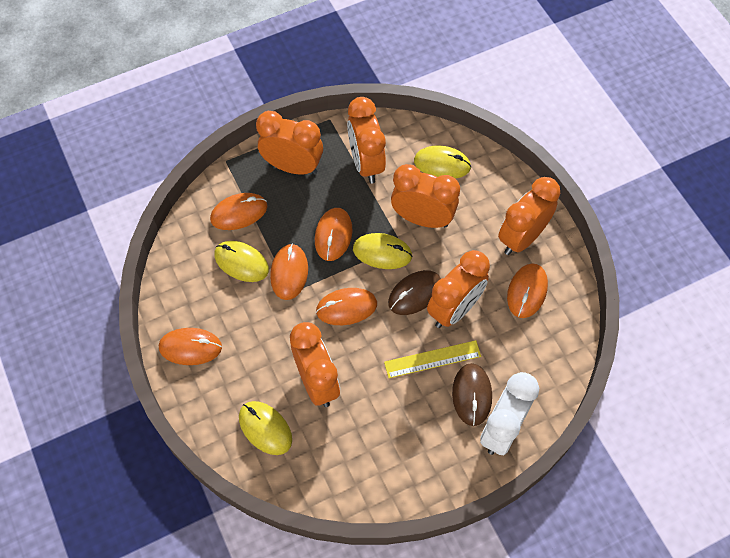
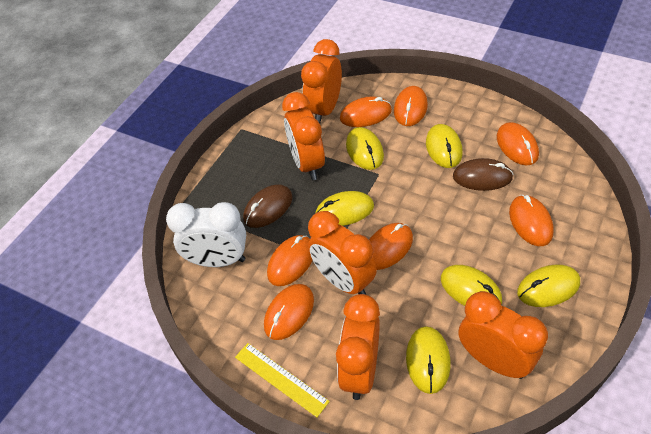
orange clock: [256,111,323,175] [290,322,340,407] [347,97,386,184] [391,164,460,228] [427,250,490,328] [498,177,560,255] = 6 -> [282,92,325,180] [301,39,342,124] [308,211,377,294] [336,294,380,400] [459,291,548,379] = 5
orange mouse: [159,328,222,365] [210,193,267,230] [270,244,308,300] [315,208,353,261] [316,288,377,325] [507,263,548,318] = 6 -> [264,284,314,340] [267,235,312,286] [340,96,392,127] [369,223,413,270] [394,86,428,126] [497,122,539,166] [509,195,554,246] = 7
yellow mouse: [214,241,269,282] [239,401,292,455] [353,233,413,269] [414,145,471,179] = 4 -> [316,191,374,226] [346,127,384,170] [406,326,450,394] [426,124,463,168] [441,265,502,306] [517,265,580,307] = 6

